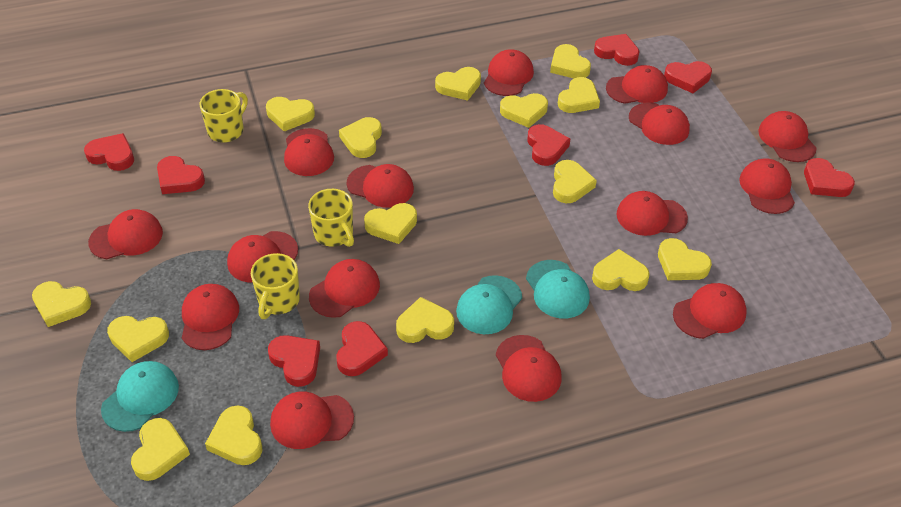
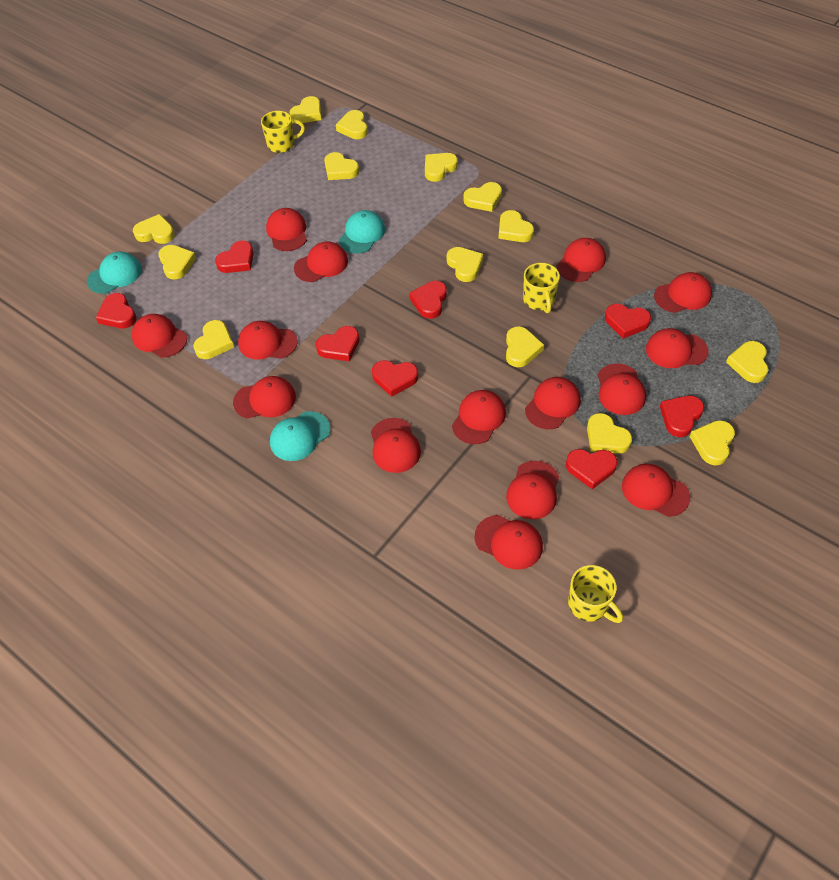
yellow heart: [32,281,91,327] [107,316,169,362] [131,418,190,481] [205,405,263,465] [266,97,315,131] [339,117,382,158] [364,203,417,244] [396,297,454,343] [435,67,481,101] [500,93,548,128] [550,44,591,78] [553,160,597,203] [558,77,600,113] [592,249,650,291] [658,238,712,280] = 15 -> [133,214,175,244] [159,245,196,280] [193,320,234,359] [290,96,321,123] [324,152,359,180] [336,110,368,139] [425,153,458,182] [447,247,483,282] [464,182,502,212] [498,210,534,242] [506,326,544,367] [587,413,632,454] [690,420,735,466] [726,341,768,383] = 14

